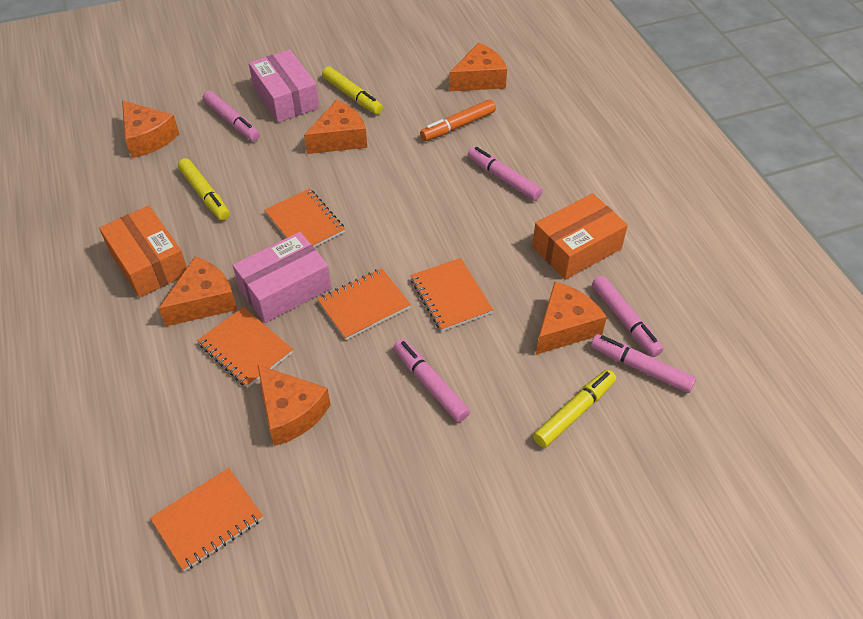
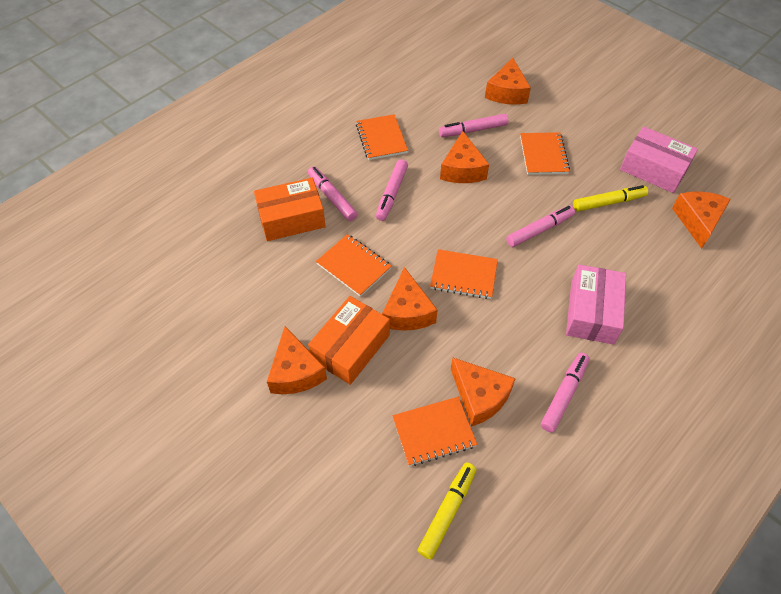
orange marker: [420,99,496,141] = 1 -> none = 0
yellow marker: [178,158,230,220] [322,67,383,114] [533,369,616,448] = 3 -> [417,462,476,559] [573,185,648,212] = 2

